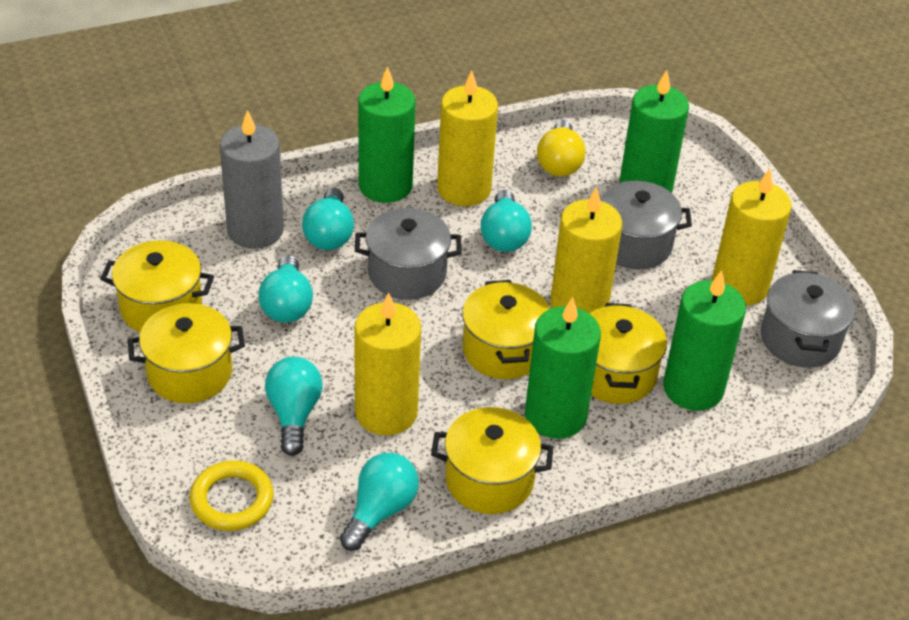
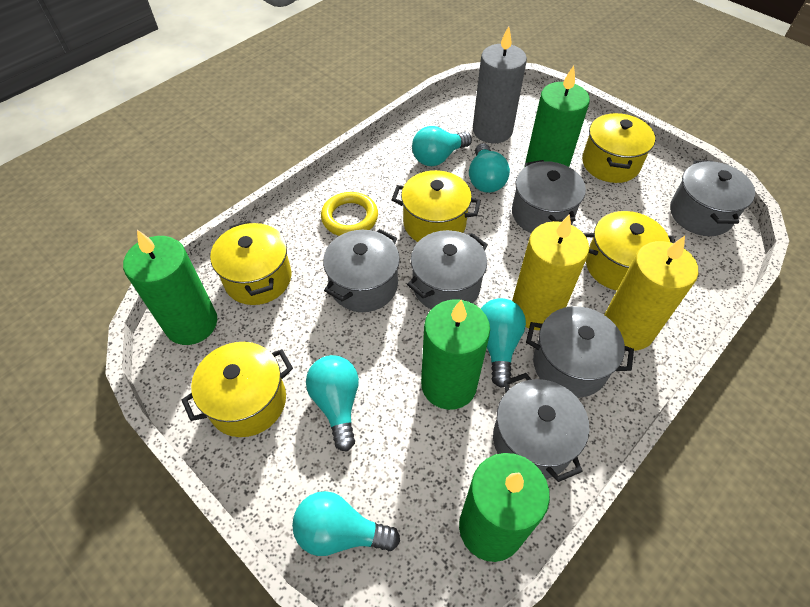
grey pot: [355,208,462,300] [600,181,692,269] [761,270,855,368] = 3 -> [323,229,400,312] [407,230,488,310] [493,373,590,482] [512,160,586,233] [526,306,634,398] [670,161,755,236] = 6
yellow candle: [354,293,421,435] [437,71,498,206] [550,187,622,313] [712,169,792,306] = 4 -> [512,214,589,330] [604,236,698,351] = 2
yellow light bulb: [537,120,586,177] = 1 -> none = 0

